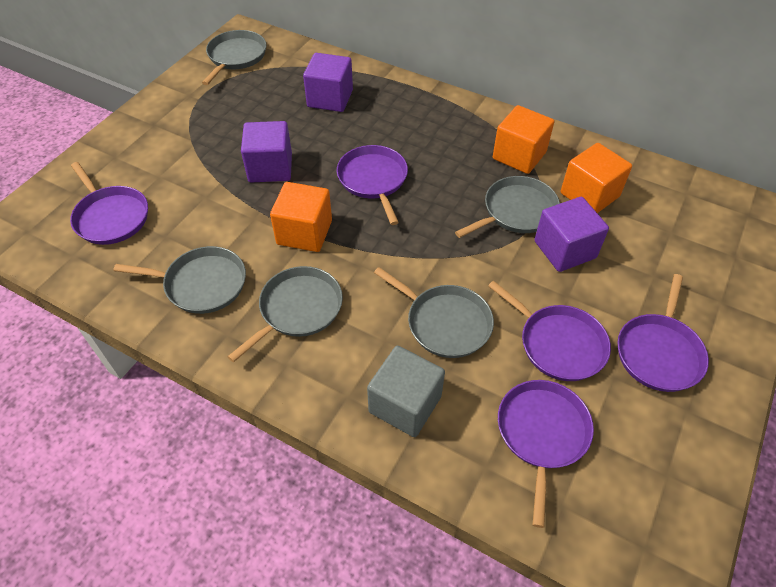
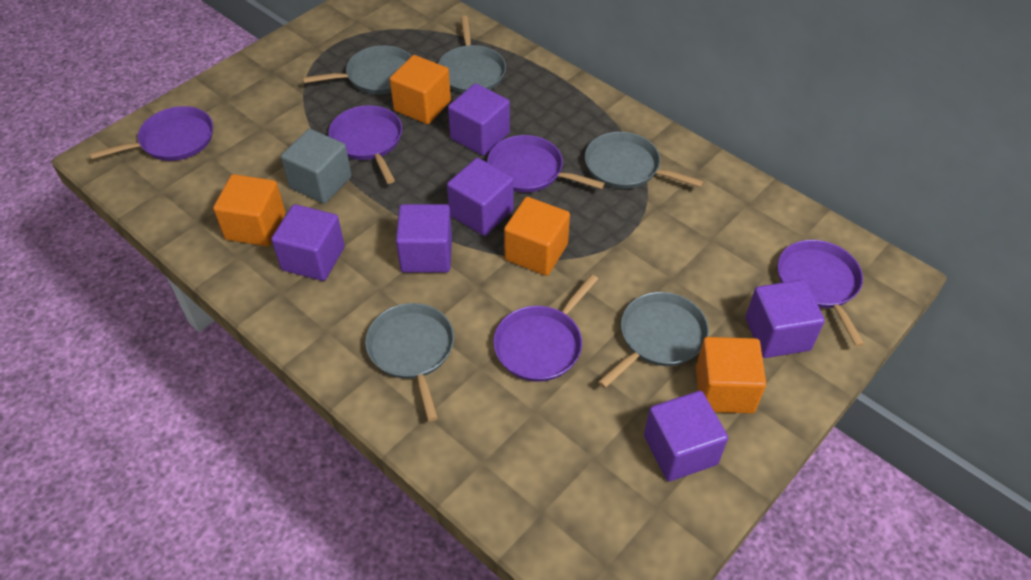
orange cube: [270,182,332,252] [493,105,554,174] [561,143,632,213] = 3 -> [213,174,285,246] [390,55,451,124] [504,197,570,276] [696,337,766,414] = 4
purple cube: [241,121,292,182] [303,53,353,112] [534,197,609,272] = 3 -> [271,204,345,281] [396,204,452,272] [447,158,514,236] [448,83,510,156] [644,391,728,481] [746,280,825,358] = 6

